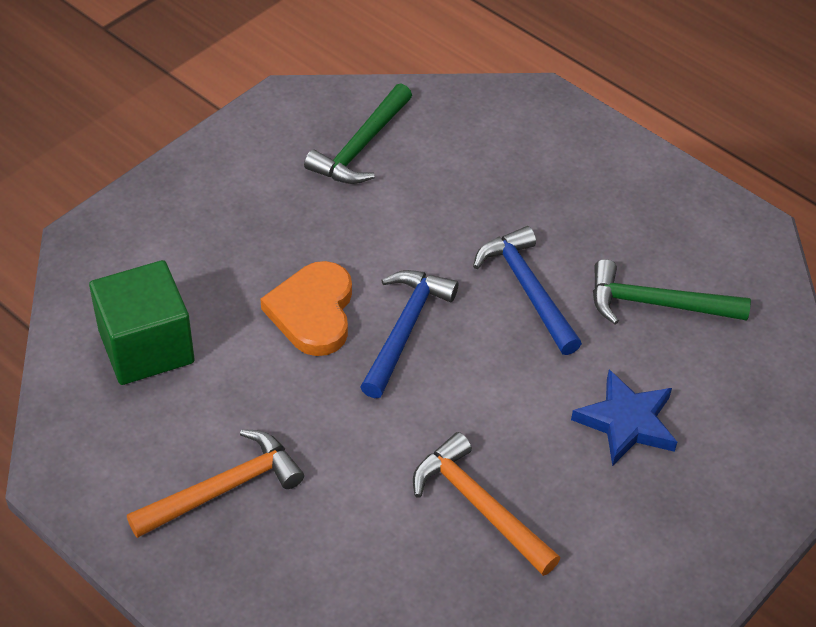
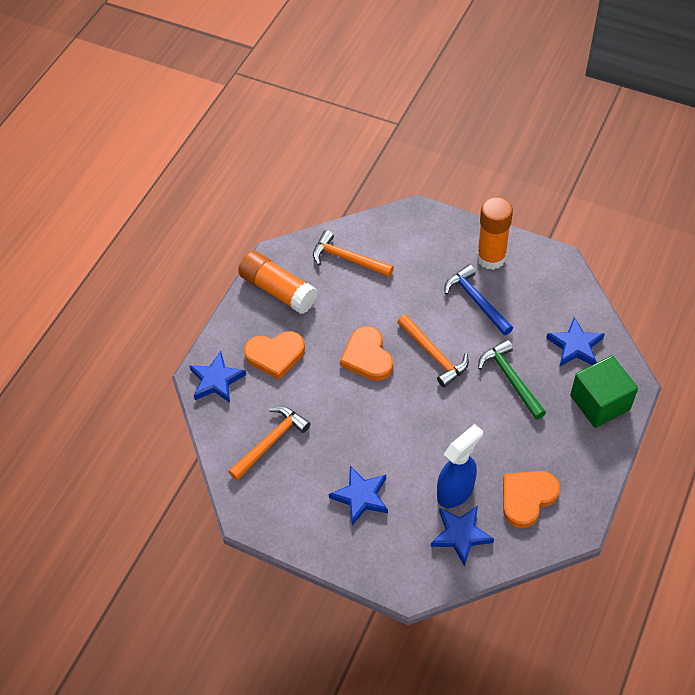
blue hammer: [360,270,459,398] [473,226,582,355] = 2 -> [444,264,513,335] = 1
blue spray bottle: none = 0 -> [437,424,483,508] = 1
blue star: [571,369,677,466] = 1 -> [189,351,246,403] [329,466,388,525] [431,506,494,567] [546,317,604,366] = 4
green hammer: [304,84,412,184] [593,259,751,325] = 2 -> [478,340,546,420] = 1
orange glue stick: none = 0 -> [238,251,317,314] [477,197,513,270] = 2
orange hammer: [127,429,304,538] [413,432,560,576] = 2 -> [228,407,311,481] [313,230,394,277] [397,314,469,387] = 3
orange heart: [261,261,352,356] = 1 -> [244,331,305,380] [340,326,393,381] [503,471,560,528] = 3

